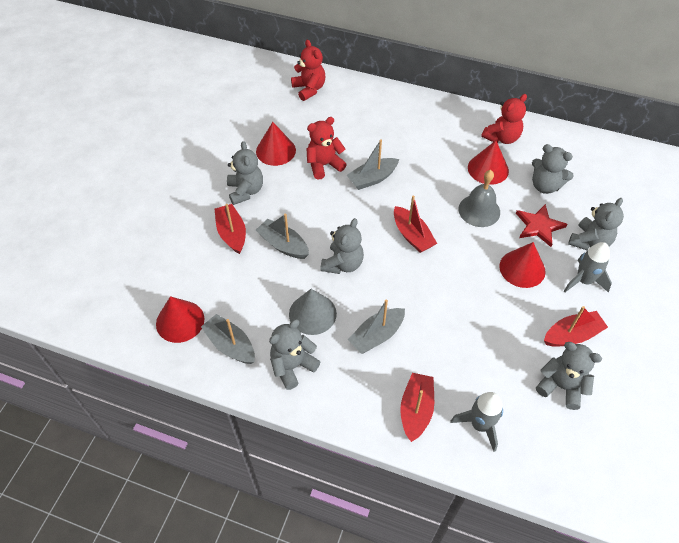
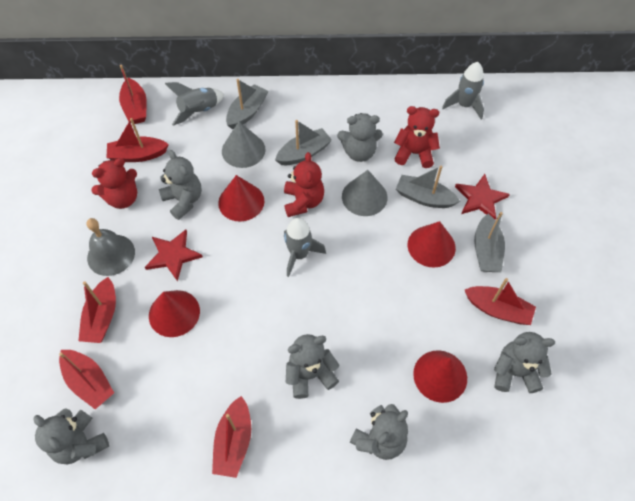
grey cone: [289,289,337,335] = 1 -> [222,122,266,168] [342,170,387,216] = 2
grey rocket: [451,392,503,452] [564,242,612,293] = 2 -> [165,82,224,126] [284,218,326,277] [442,62,484,119] = 3
red boat: [215,204,246,254] [394,196,437,253] [400,373,434,442] [544,306,608,347] = 4 -> [59,350,114,409] [78,277,116,343] [106,118,169,162] [119,65,147,124] [212,396,251,478] [465,278,536,325] = 6
red star: [516,204,567,247] = 1 -> [145,230,203,281] [455,174,510,220] = 2

